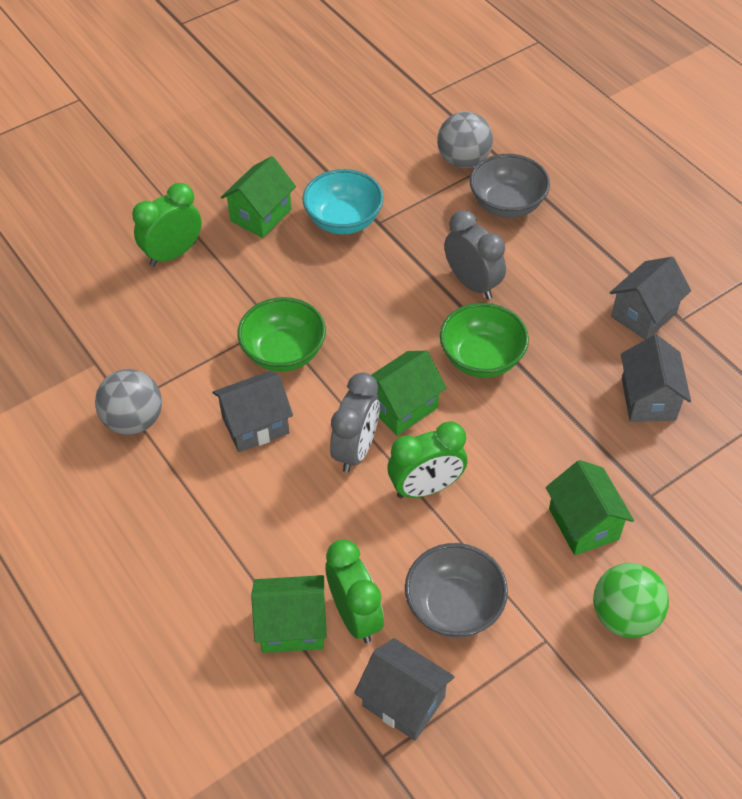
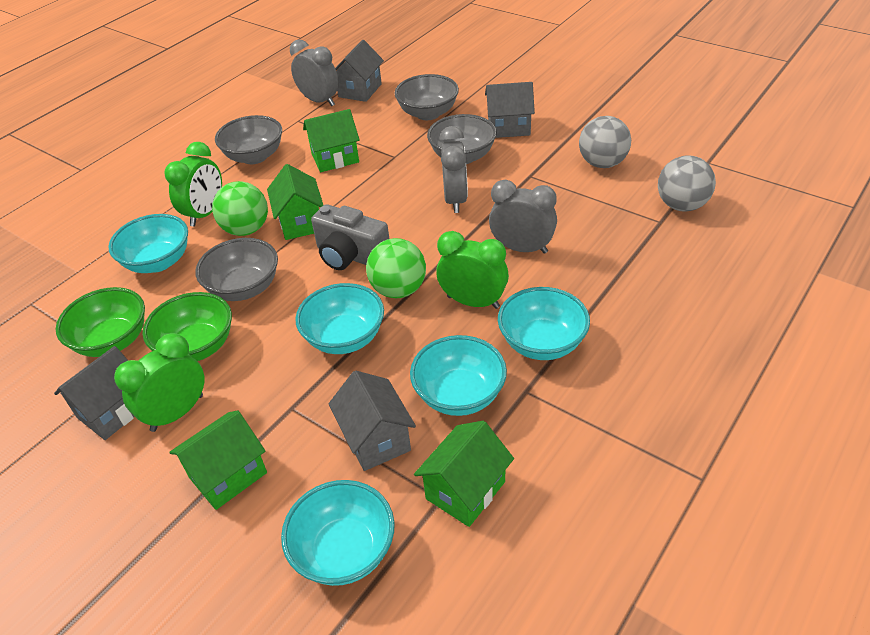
green ball: [593,563,669,638] = 1 -> [212,181,268,236] [366,238,426,298] = 2
grey bowl: [405,543,508,638] [470,154,550,218] = 2 -> [195,238,278,301] [215,115,282,164] [394,74,459,120] [427,114,497,164] = 4
grey camera: none = 0 -> [311,204,389,270] = 1
grey clock: [330,372,380,473] [444,210,506,299] = 2 -> [290,40,339,106] [439,126,468,213] [489,180,557,254] = 3
turquoise bowl: [303,169,384,234] = 1 -> [108,214,188,273] [281,480,395,586] [295,283,384,354] [410,335,507,416] [498,287,590,360] = 5

